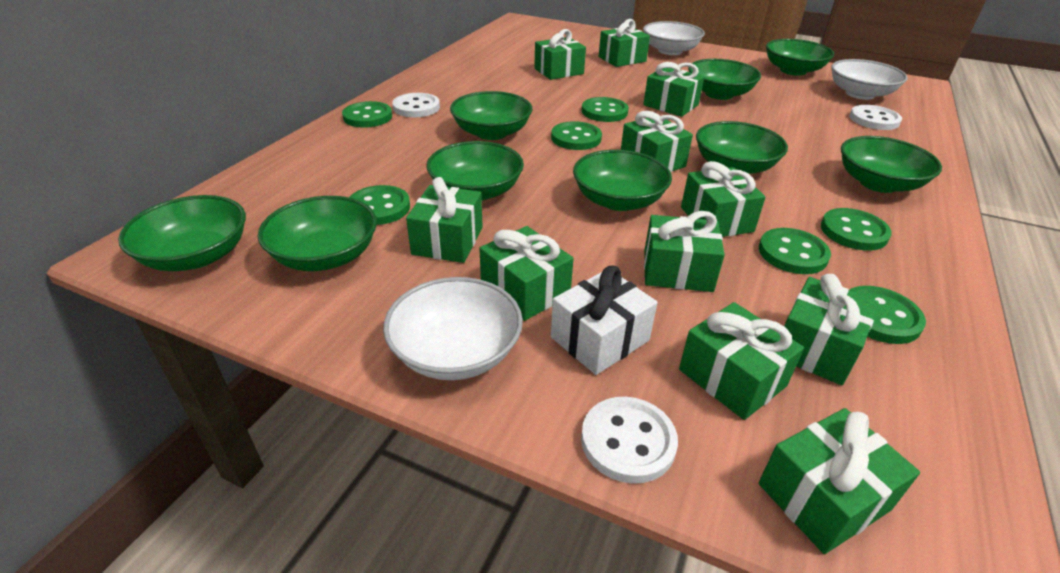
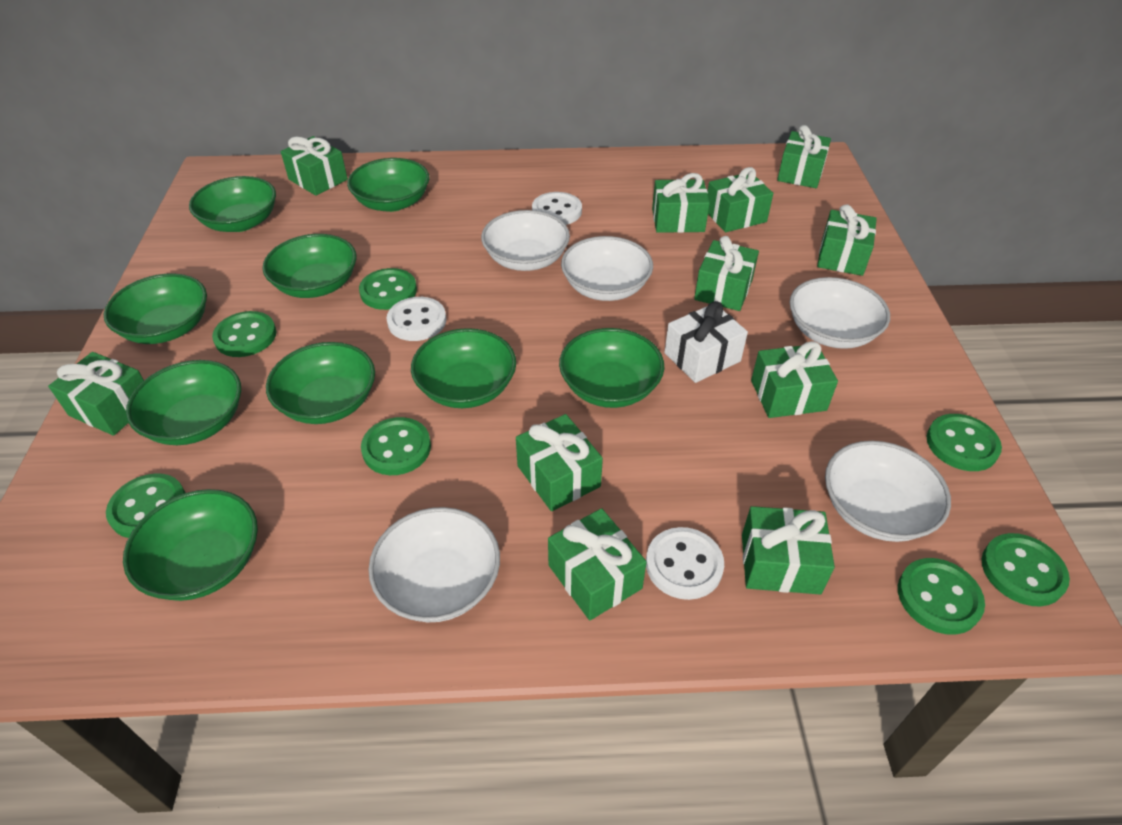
white bowl: [383,277,523,380] [643,21,705,55] [831,59,908,100] = 3 -> [368,507,500,622] [481,210,570,271] [561,236,653,301] [790,277,890,349] [825,441,951,542] = 5

